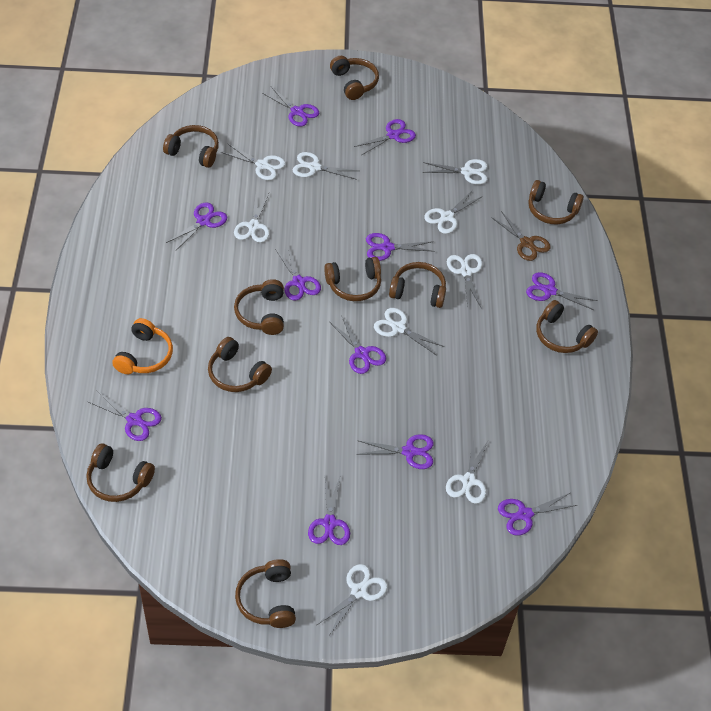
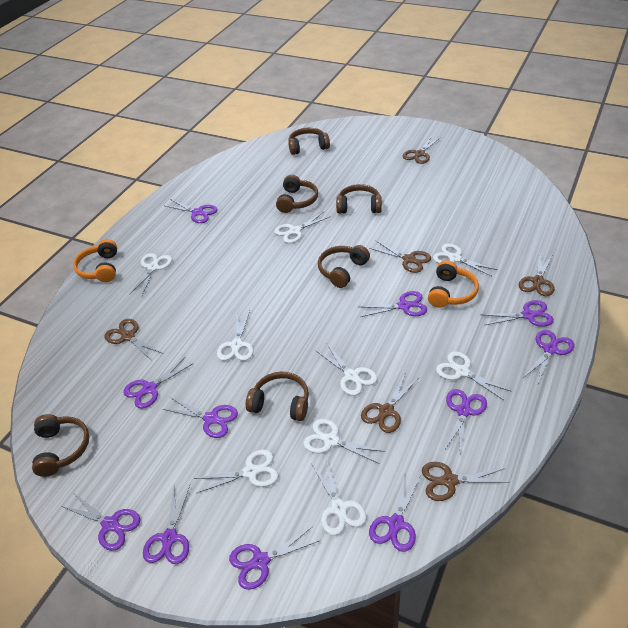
brown headphones: [86,443,155,502] [163,125,219,168] [208,337,272,392] [234,279,284,335] [235,559,296,628] [324,257,381,301] [330,56,379,100] [389,262,446,308] [529,180,584,225] [536,300,598,353] = 10 -> [32,414,89,477] [246,372,309,421] [276,175,318,213] [288,128,330,155] [318,245,370,288] [336,184,382,214] = 6
brown scissors: [491,211,551,261] = 1 -> [104,319,163,361] [361,374,417,433] [369,241,431,273] [403,136,441,164] [422,462,510,501] [519,254,555,296] = 6
orange headphones: [112,318,173,374] = 1 -> [73,239,117,282] [428,260,479,308] = 2

